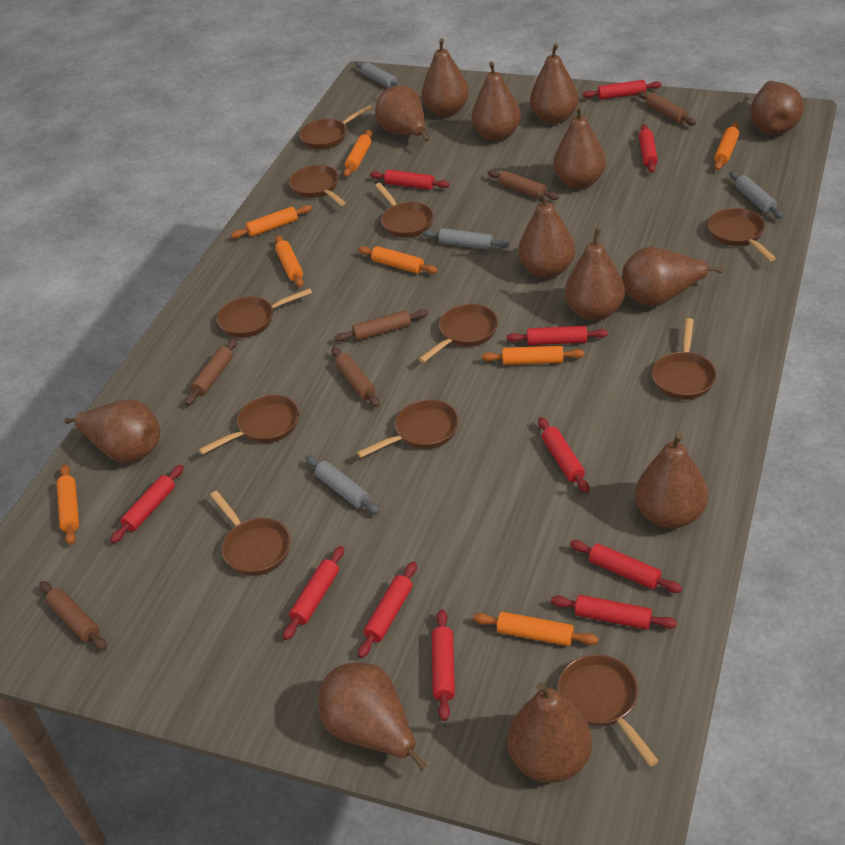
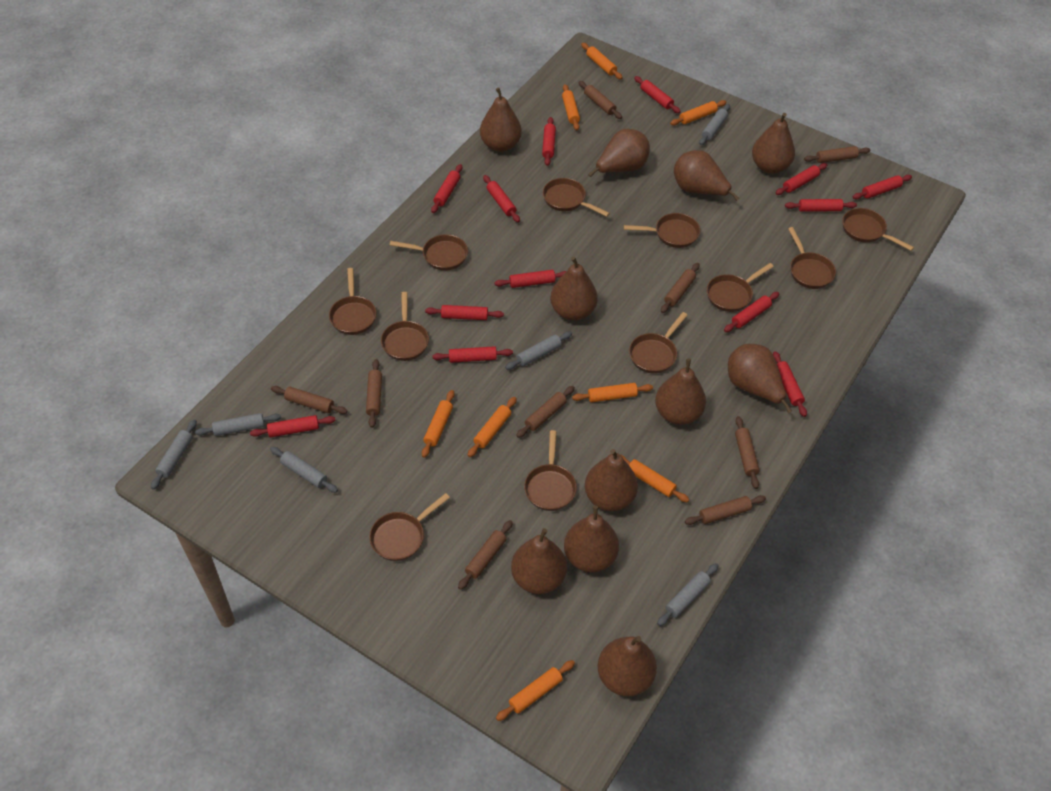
brown pear: [64,399,160,463] [318,662,428,772] [375,85,429,142] [422,38,469,117] [472,61,521,141] [508,682,592,783] [518,191,576,278] [530,44,579,124] [553,106,606,189] [565,228,625,321] [622,247,723,307] [635,433,708,528] [751,81,804,135] = 13 -> [480,88,522,152] [511,528,567,594] [550,257,598,320] [564,506,619,572] [585,449,638,511] [588,129,650,177] [598,636,657,697] [655,359,706,425] [674,150,739,201] [728,344,792,413] [752,113,795,174] = 11
brown rolling pin: [39,581,107,650] [185,338,237,406] [332,347,380,407] [334,309,428,342] [487,170,559,200] [638,91,696,126] = 6 -> [271,386,348,414] [366,359,382,428] [458,520,513,590] [516,386,575,438] [579,81,622,119] [661,263,699,313] [685,495,766,525] [735,416,760,489] [804,146,870,163] = 9
grey rolling pin: [306,455,380,515] [355,61,402,88] [423,228,510,250] [729,171,784,219] = 4 -> [151,419,197,490] [195,413,281,436] [270,447,338,493] [505,331,572,370] [657,563,719,626] [699,104,730,145] = 6
red rolling pin: [110,465,184,543] [283,546,344,640] [358,561,417,658] [370,169,449,190] [432,609,455,721] [507,326,608,345] [538,417,589,493] [551,595,677,630] [570,540,682,593] [582,80,662,99] [639,124,658,173] = 11 -> [250,415,335,437] [425,305,504,320] [431,164,462,213] [432,346,513,363] [483,175,520,223] [494,270,566,288] [542,117,556,166] [634,76,681,113] [724,292,779,332] [773,351,807,417] [776,163,827,195] [785,199,857,212] [853,175,912,199] = 13

